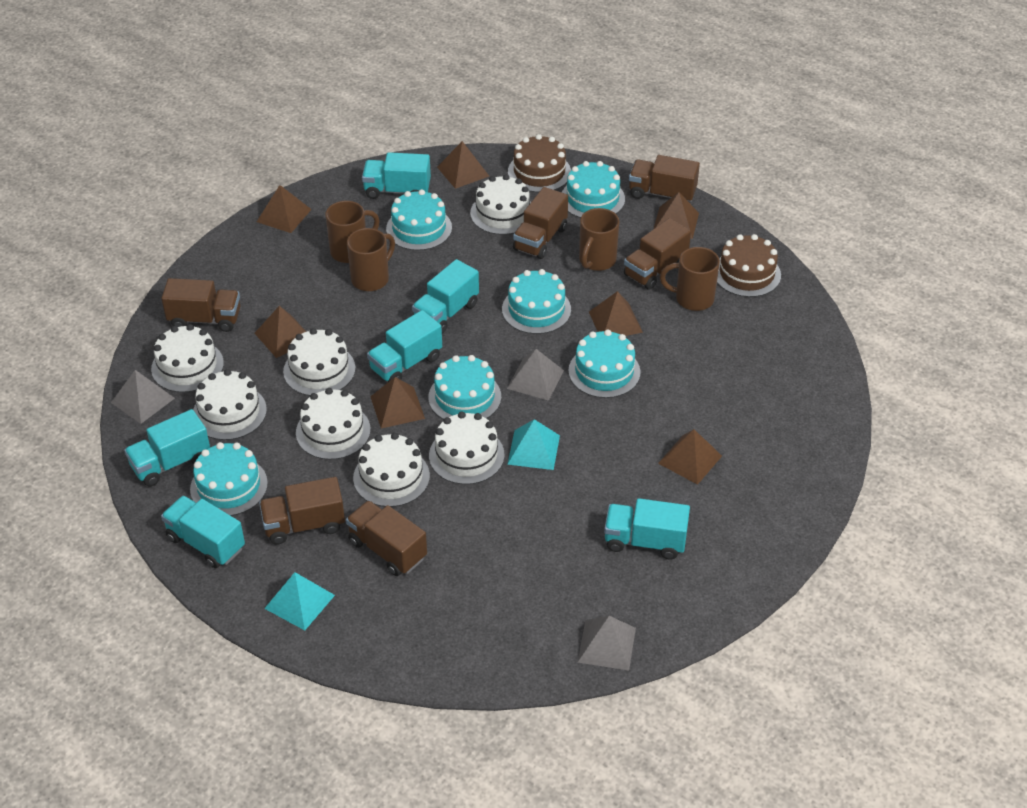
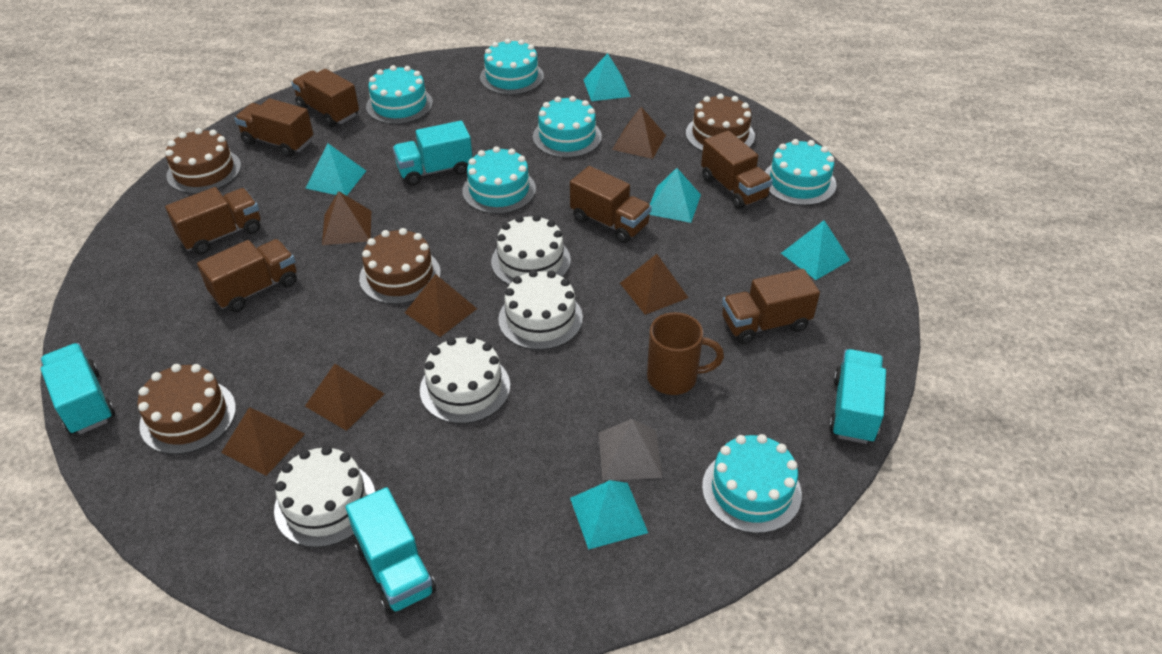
brown cake: [508,134,571,193] [717,234,781,297] = 2 -> [137,364,236,454] [165,128,241,194] [359,228,441,304] [686,93,755,152] = 4
brown mug: [325,201,380,263] [347,228,395,291] [579,208,620,271] [660,247,720,311] = 4 -> [647,312,724,395] = 1
brown pyramid: [254,306,306,358] [257,185,312,233] [370,377,425,429] [437,141,489,189] [589,291,643,336] [654,192,699,239] [658,429,722,485] = 7 -> [221,407,305,476] [305,364,384,431] [322,191,371,245] [405,274,477,337] [612,107,666,159] [620,254,689,315] = 6
brown truck: [161,278,240,332] [259,477,345,545] [346,500,427,576] [513,187,568,259] [624,218,691,290] [629,155,700,202] = 6 -> [165,187,261,255] [197,239,297,312] [235,98,313,157] [291,69,359,127] [570,166,652,243] [701,131,773,209] [722,269,820,344] = 7
grey pyramid: [111,370,175,424] [507,349,564,401] [578,616,636,670] = 3 -> [599,419,662,481] = 1
turquoise pyramid: [264,572,335,630] [507,419,560,470] = 2 -> [306,144,366,196] [570,480,648,549] [583,53,631,101] [649,168,701,223] [781,220,850,280] = 5
turquoise truck: [124,409,210,486] [161,496,245,568] [362,152,431,199] [367,310,442,382] [412,259,479,334] [604,498,690,559] = 6 -> [41,343,115,435] [346,487,436,614] [393,121,473,186] [829,349,886,444] = 4
white cake: [151,324,224,393] [193,369,267,440] [283,328,356,396] [296,388,371,460] [353,433,430,507] [429,412,504,485] [470,175,531,235] = 7 -> [274,446,375,548] [420,336,510,424] [491,214,571,285] [498,270,583,350] = 4

